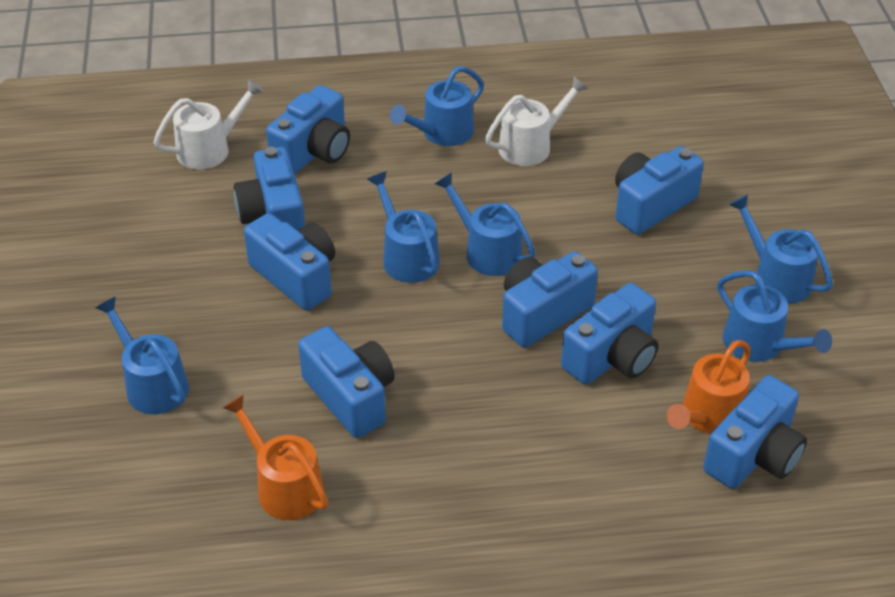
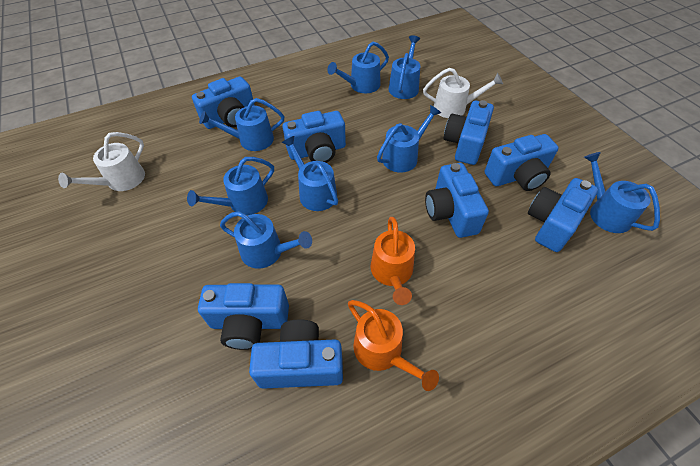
blue watering can: [95,296,189,414] [367,172,440,283] [390,66,484,146] [435,172,535,276] [717,270,832,362] [729,194,833,304] = 6 -> [187,157,274,215] [199,98,284,151] [220,211,312,268] [282,136,338,211] [327,42,389,93] [377,105,441,173] [388,35,420,99] [584,152,660,233] = 8

